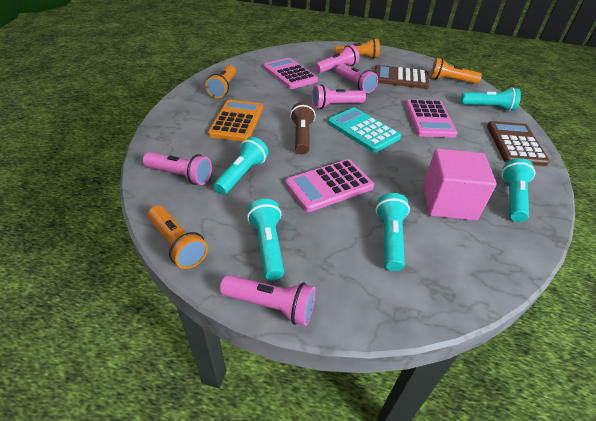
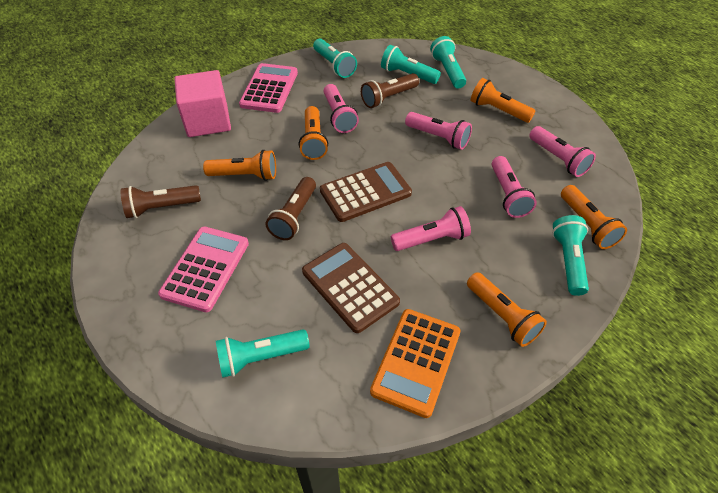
brown flashlight: [290,102,316,154] = 1 -> [121,185,201,218] [265,177,316,240] [361,73,419,108] = 3
orange flashlight: [148,206,208,269] [205,65,236,98] [335,38,380,59] [430,58,482,84] = 4 -> [203,150,276,181] [299,106,328,160] [467,272,547,347] [471,78,536,123] [561,185,627,249] = 5
pink calculator: [264,58,318,89] [285,159,374,212] [405,99,458,138] = 3 -> [158,227,249,312] [239,63,298,113] = 2
turquoise calculator: [328,108,401,152] = 1 -> none = 0

